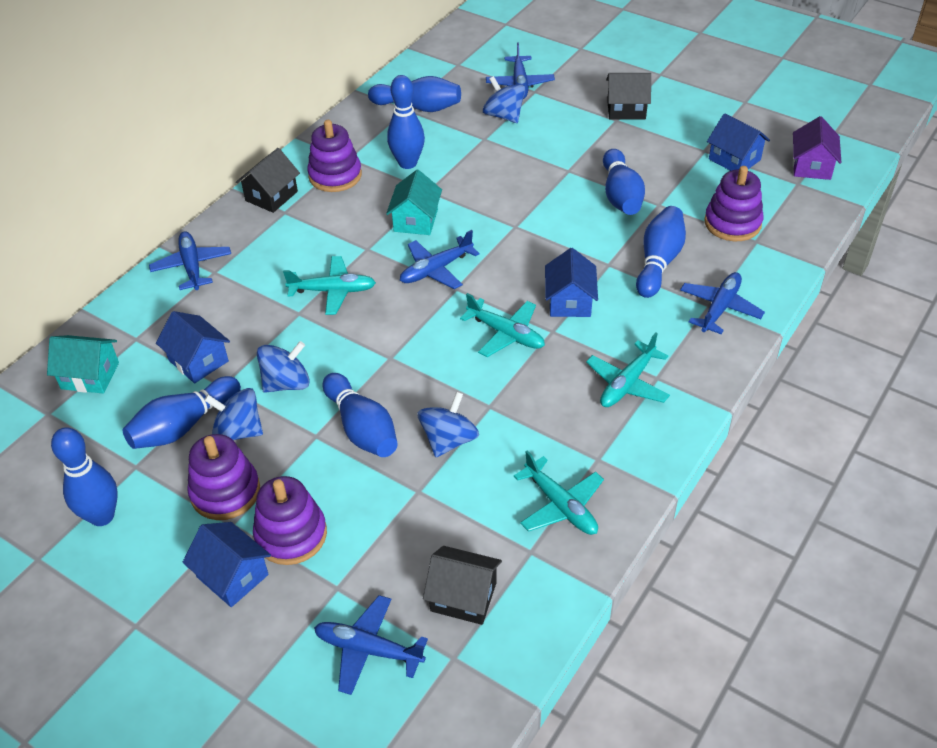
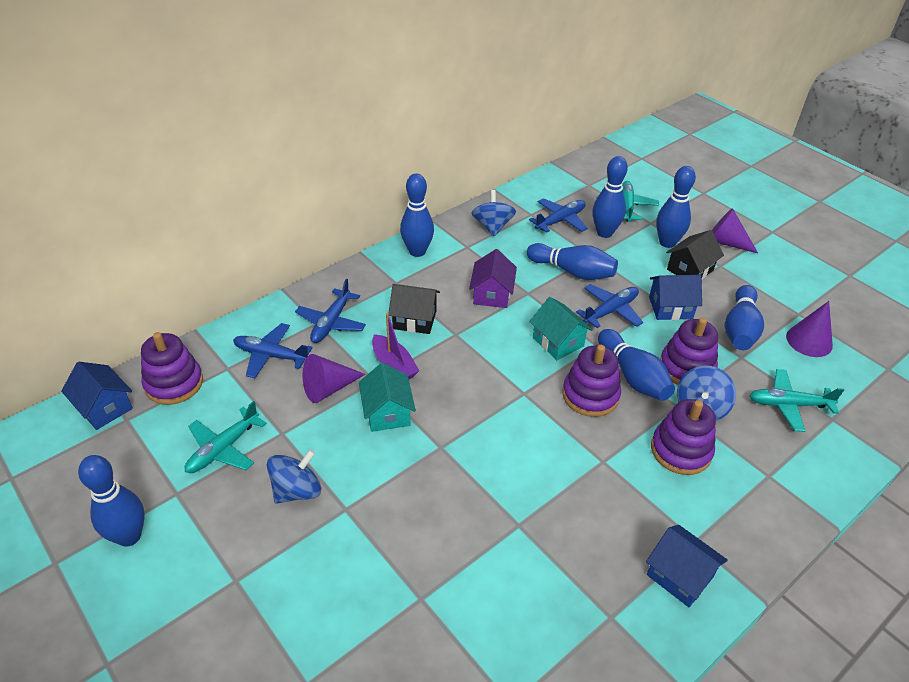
black house: [236,148,300,213] [423,546,502,625] [606,73,651,120] = 3 -> [389,284,440,334] [666,230,724,280] = 2
blue house: [156,311,230,383] [183,522,271,607] [545,248,598,317] [707,113,770,171] = 4 -> [61,362,133,430] [646,525,728,607] [649,275,702,320] = 3
blue plane: [149,231,231,290] [314,595,428,695] [400,230,480,289] [486,43,555,99] [680,272,765,334] = 5 -> [233,323,313,378] [295,279,366,343] [529,198,588,233] [576,284,643,328] = 4
blue spinning top: [204,388,263,440] [257,341,310,393] [417,391,479,457] [483,76,526,123] = 4 -> [267,449,321,504] [471,190,516,237] [677,366,736,421] = 3
purple boat: none = 0 -> [372,313,420,379] = 1
purple cone: none = 0 -> [303,354,366,403] [712,208,758,253] [786,301,833,357] = 3
turquoise plane: [283,256,376,315] [460,293,545,357] [514,450,604,535] [586,333,670,407] = 4 -> [185,401,267,473] [597,181,659,222] [749,369,844,432] = 3

